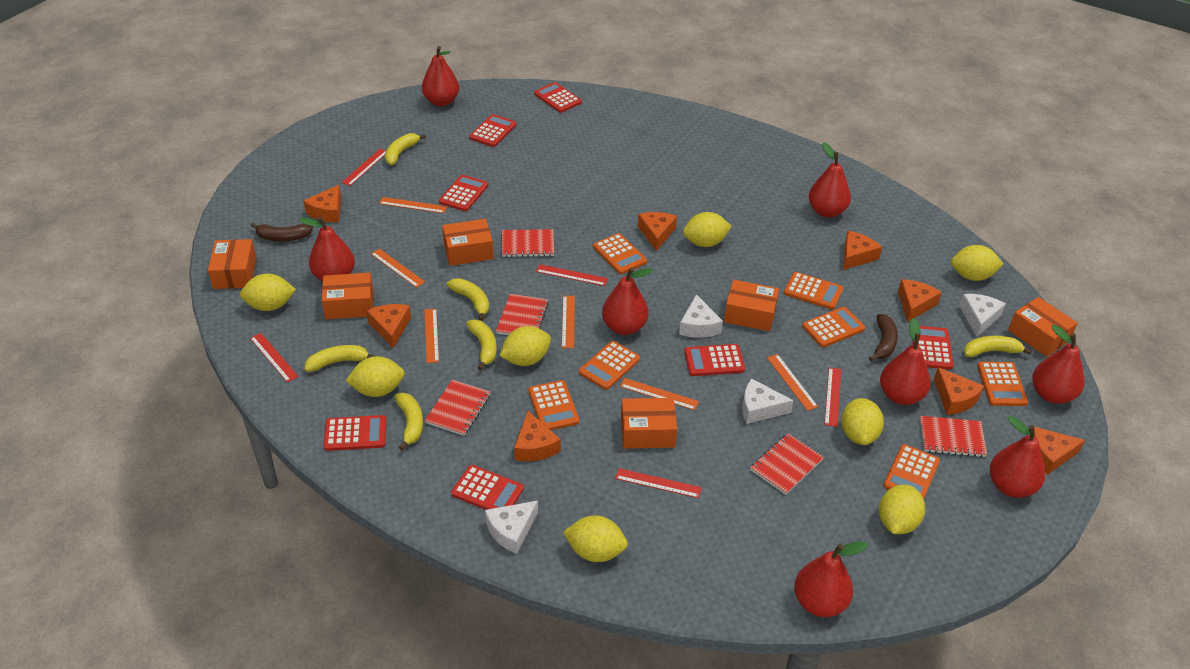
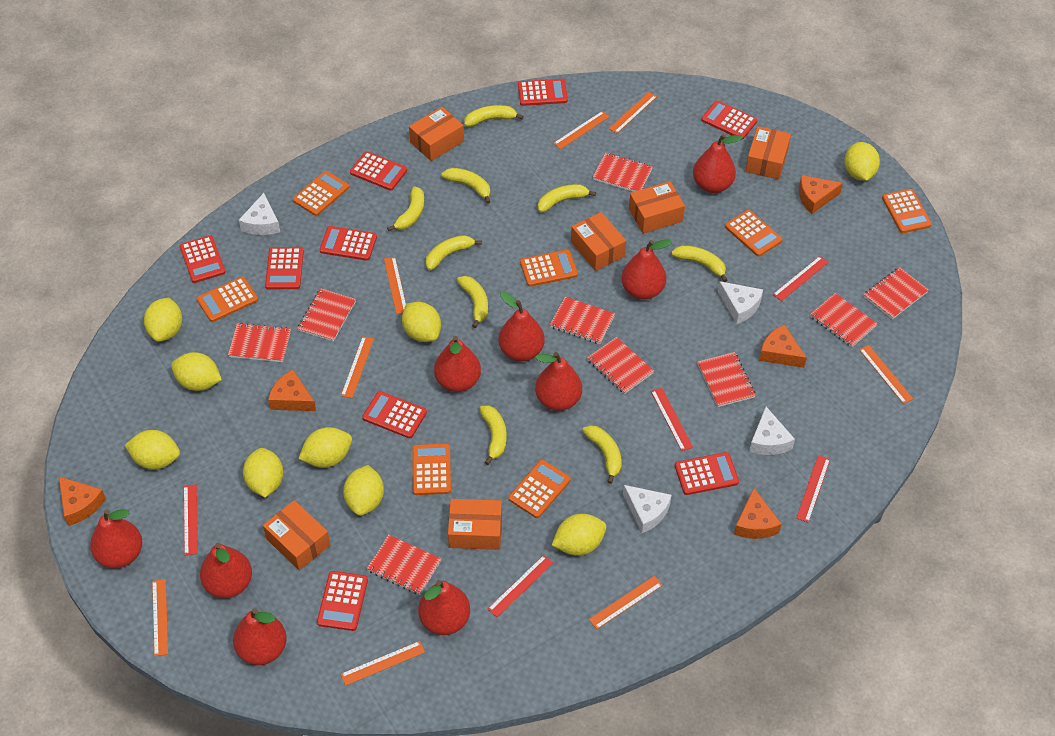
brown banana: [251,223,313,241] [869,314,898,361] = 2 -> none = 0
orange cheese: [303,185,341,222] [367,304,411,348] [514,411,561,461] [638,212,677,251] [843,231,882,270] [898,279,942,322] [934,367,984,415] [1034,427,1085,475] = 8 -> [59,477,106,526] [268,369,316,411] [734,488,782,539] [759,324,807,368] [799,175,843,214] = 5
orange ruler: [371,249,425,288] [379,197,447,213] [424,309,439,363] [562,296,575,348] [620,378,699,410] [767,354,818,411] = 6 -> [152,579,168,656] [341,336,374,398] [341,641,425,686] [384,257,406,314] [553,111,609,149] [589,576,662,629] [609,92,657,133] [859,345,913,404] = 8
red calculator: [324,415,387,451] [439,175,488,211] [451,465,524,510] [469,114,517,147] [534,82,582,113] [684,344,745,376] [913,326,954,369] = 7 -> [180,235,226,283] [265,247,304,289] [317,571,368,631] [319,226,377,261] [350,151,407,191] [362,391,427,438] [518,79,568,106] [675,452,739,495] [701,101,757,140] = 9
red notebook: [425,380,490,436] [496,294,549,335] [502,229,554,257] [750,434,824,495] [920,416,987,457] = 5 -> [228,323,291,362] [297,288,356,341] [367,535,441,595] [550,296,615,344] [587,337,654,394] [593,152,653,192] [698,352,756,407] [810,293,878,347] [864,267,929,319] = 9
red pear: [298,217,355,281] [422,46,459,106] [602,267,653,335] [794,542,868,617] [809,142,851,217] [880,318,931,405] [990,416,1045,498] [1033,325,1084,404] = 8 -> [90,509,142,568] [200,543,252,598] [233,608,287,665] [418,580,470,635] [434,336,481,392] [499,292,545,361] [535,352,582,411] [621,240,672,300] [693,134,743,193] = 9
yellow banana: [305,345,374,372] [385,133,426,165] [395,393,423,450] [447,278,489,321] [466,320,497,370] [964,336,1032,357] = 6 -> [387,186,424,231] [426,235,482,271] [441,168,490,204] [457,276,488,328] [464,105,523,127] [479,405,507,465] [538,184,596,213] [583,425,622,484] [671,245,727,282] = 9
yellow lemon: [240,274,296,311] [346,356,405,397] [499,326,551,366] [563,515,628,562] [683,212,732,247] [841,398,884,445] [879,485,925,534] [951,245,1003,281] = 8 -> [125,430,180,469] [144,298,182,342] [171,352,222,391] [243,448,284,497] [298,427,352,468] [343,465,384,516] [402,302,441,342] [552,514,606,556] [844,142,880,181] = 9

